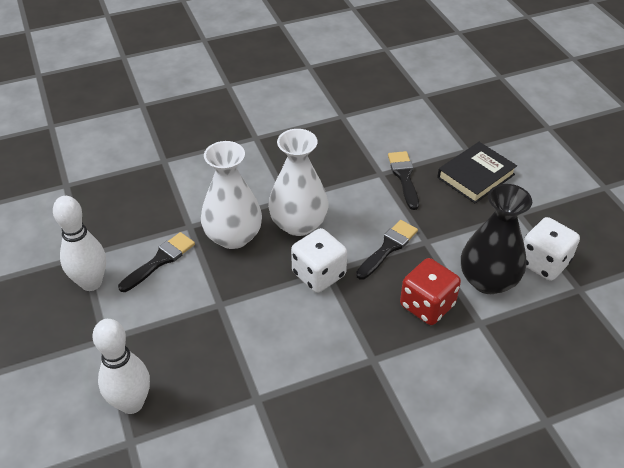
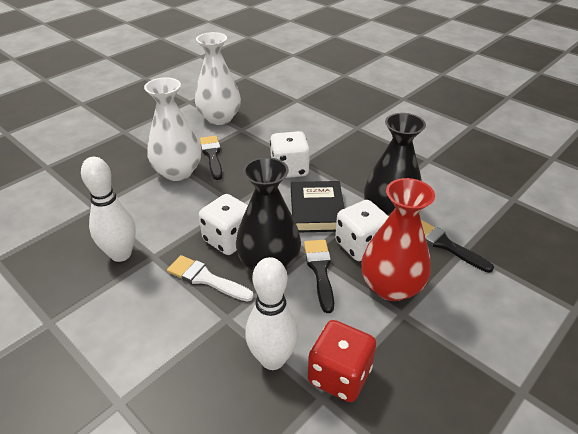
black vase: [461,184,532,294] = 1 -> [236,157,301,271] [364,113,426,216] = 2
red vase: none = 0 -> [361,178,435,301] = 1
white brush: none = 0 -> [167,255,254,302] = 1
white dice: [291,228,347,293] [524,217,580,281] = 2 -> [199,194,248,255] [270,131,310,178] [335,200,389,261] = 3

